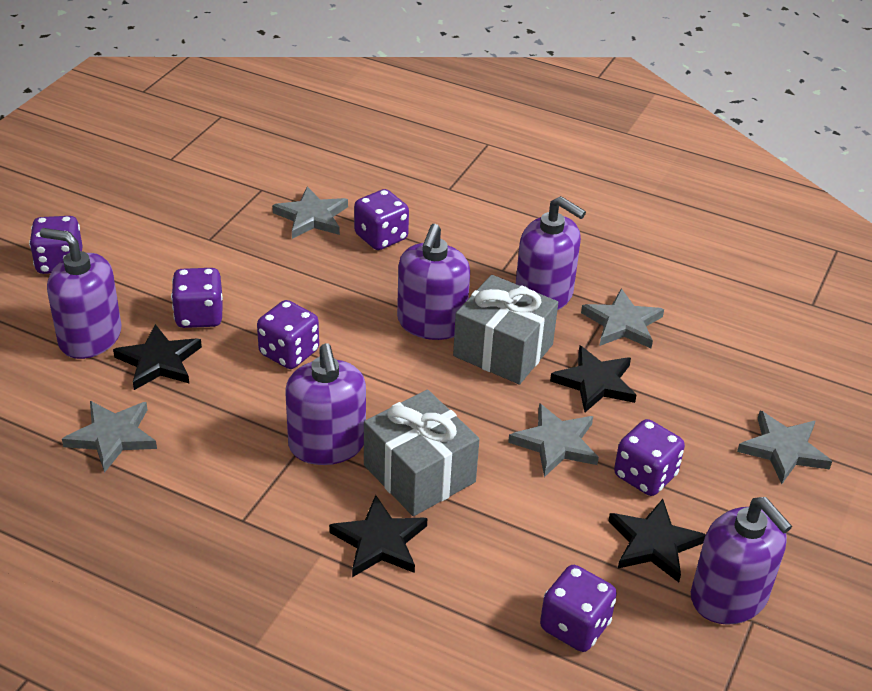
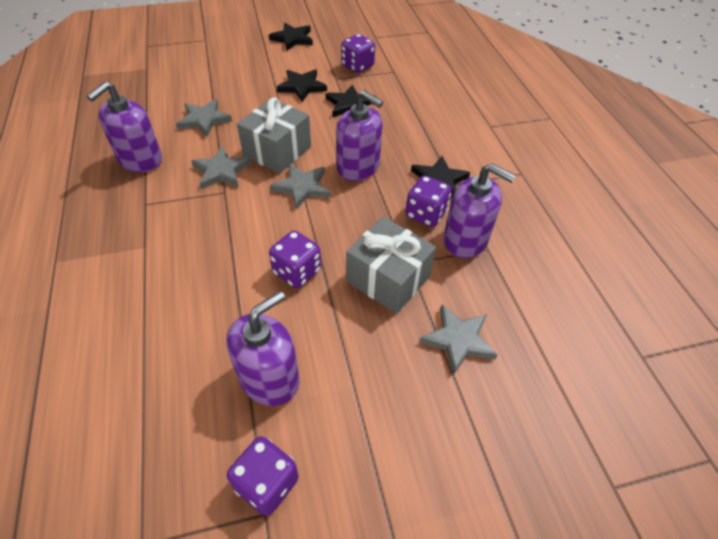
grey star: [62,401,157,473] [272,186,348,239] [508,403,599,477] [581,288,664,348] [737,411,832,484] = 5 -> [176,99,232,137] [191,146,252,189] [270,163,330,209] [419,305,498,375] = 4
purple dice: [29,216,83,274] [171,268,223,328] [257,300,319,369] [354,189,409,250] [540,565,617,652] [614,419,685,496] = 6 -> [227,436,299,516] [269,230,321,288] [341,34,375,73] [406,176,452,227] = 4
purple soap dispenser: [40,228,122,359] [285,343,366,465] [397,224,470,340] [516,196,586,310] [691,497,792,625] = 5 -> [87,81,162,172] [227,291,299,406] [336,90,383,181] [443,163,516,258] = 4

